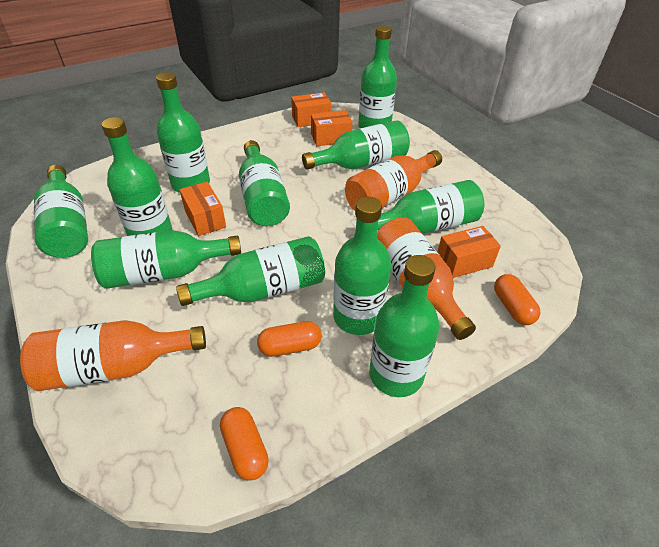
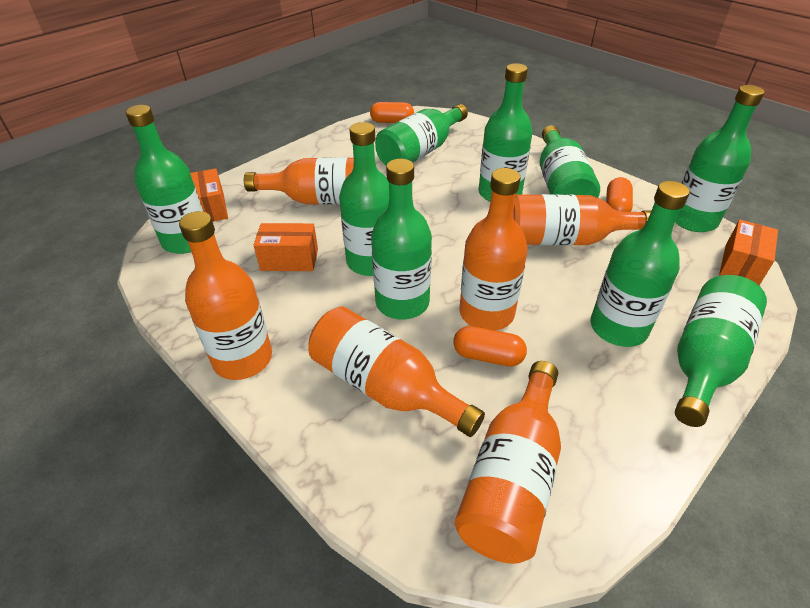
green bottle: [34,165,88,258] [91,230,241,289] [101,117,172,236] [156,72,210,193] [176,236,325,306] [239,140,290,226] [302,120,410,169] [333,197,392,335] [358,25,397,128] [369,255,440,397] [378,180,484,234] = 11 -> [126,105,203,254] [339,122,389,276] [371,159,432,319] [375,104,468,166] [479,63,533,202] [540,125,600,198] [591,181,690,347] [675,85,765,232] [675,275,767,427] = 9
orange bottle: [20,320,206,391] [345,150,442,211] [377,217,476,340] = 3 -> [179,211,272,380] [244,157,354,205] [308,307,485,437] [455,361,561,564] [459,168,528,331] [513,194,651,245] = 6
orange box: [180,182,226,236] [291,92,331,127] [311,110,353,146] [438,226,501,278] = 4 -> [190,169,228,222] [254,223,318,271] [719,220,778,285] = 3

